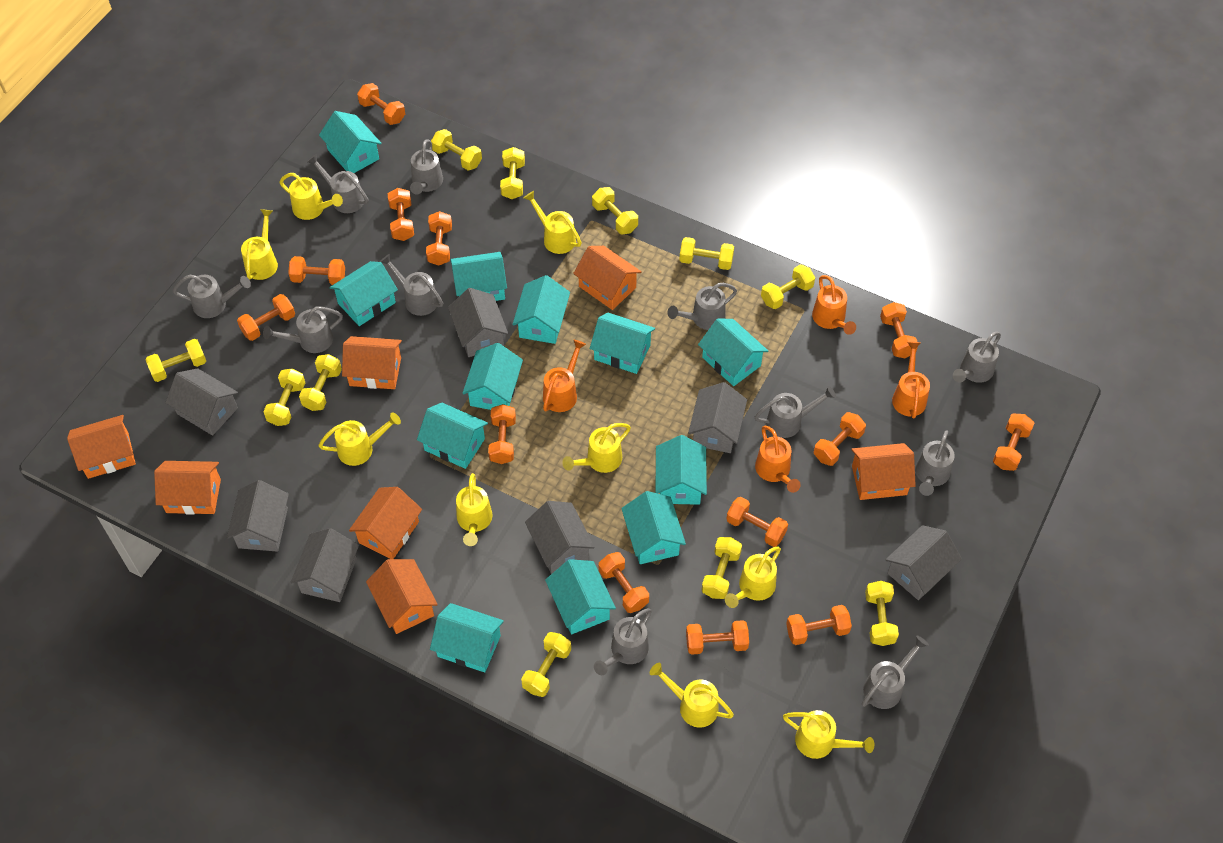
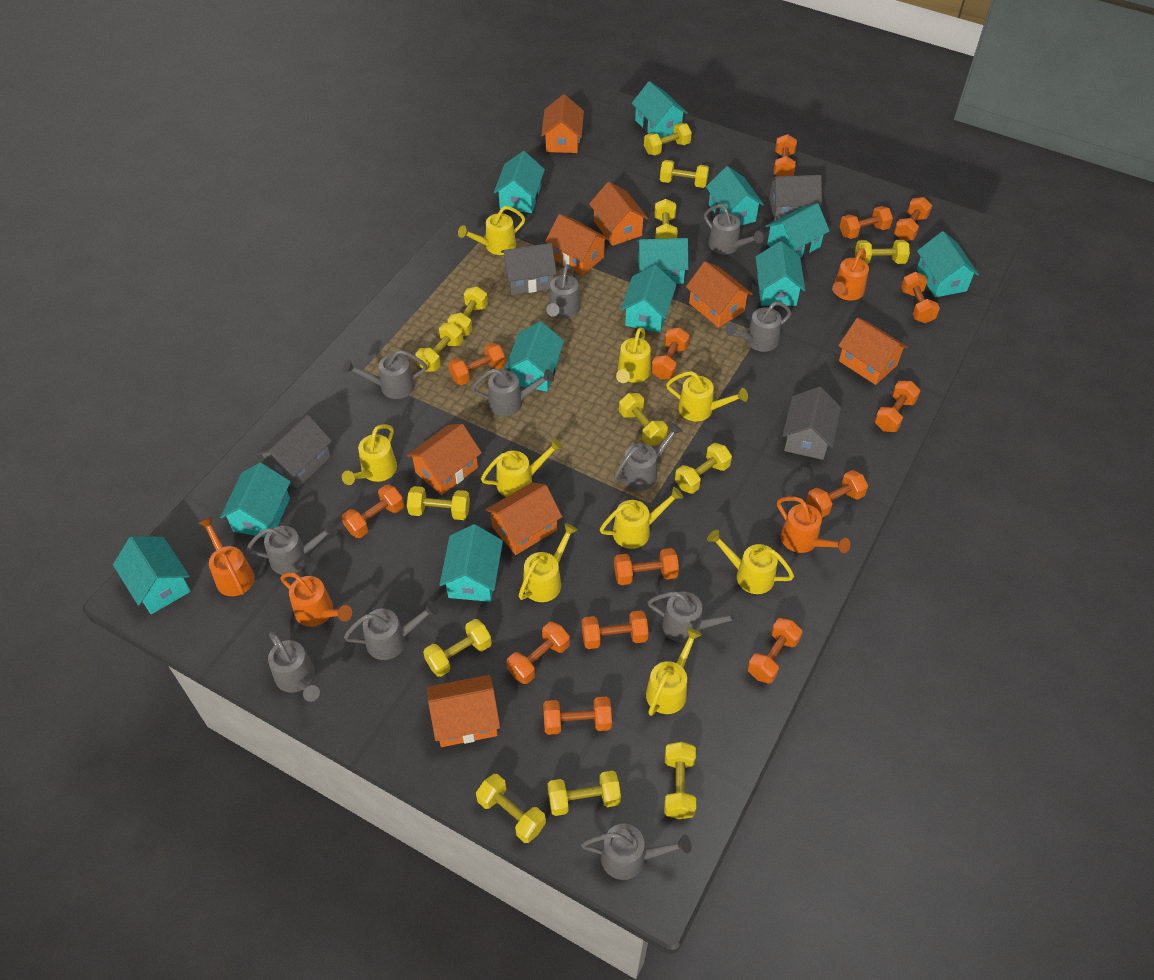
grey house: [165,368,238,436] [227,480,289,551] [290,528,359,602] [448,288,508,357] [525,501,595,574] [688,382,747,453] [885,525,962,600] = 7 -> [257,415,332,488] [501,243,557,295] [769,175,822,221] [782,387,841,460] = 4
orange dumbbell: [237,294,295,341] [288,256,345,285] [357,83,405,125] [388,188,414,241] [426,211,452,265] [488,404,516,464] [599,552,649,613] [686,620,749,655] [726,497,788,547] [786,605,852,645] [814,412,866,466] [880,302,918,358] [993,414,1034,471] = 13 -> [342,484,404,538] [448,343,506,385] [507,622,570,684] [543,697,612,735] [582,610,649,649] [614,548,679,585] [651,328,690,380] [747,618,803,684] [774,134,797,176] [806,470,868,518] [840,206,893,239] [874,381,920,432] [894,197,932,241] [901,272,940,323] = 14
orange house: [67,415,136,479] [154,461,221,515] [342,336,402,389] [349,487,422,559] [366,559,438,634] [573,246,642,310] [851,443,916,500] = 7 -> [407,424,482,495] [427,675,500,747] [485,482,562,555] [541,94,584,153] [545,214,609,276] [589,182,648,246] [686,261,752,328] [838,318,908,385] = 8
yellow dumbbell: [145,339,206,382] [264,368,305,426] [299,354,342,411] [431,129,482,170] [500,147,525,199] [521,632,571,697] [592,187,638,234] [679,237,734,270] [702,537,742,599] [761,264,815,309] [865,581,899,646] = 11 -> [407,486,470,520] [415,323,463,371] [423,619,492,677] [447,286,488,336] [476,774,546,843] [548,770,621,816] [619,393,668,446] [644,123,692,155] [655,199,678,239] [660,160,709,188] [664,742,696,819] [675,443,732,494] [855,240,910,264] = 13

